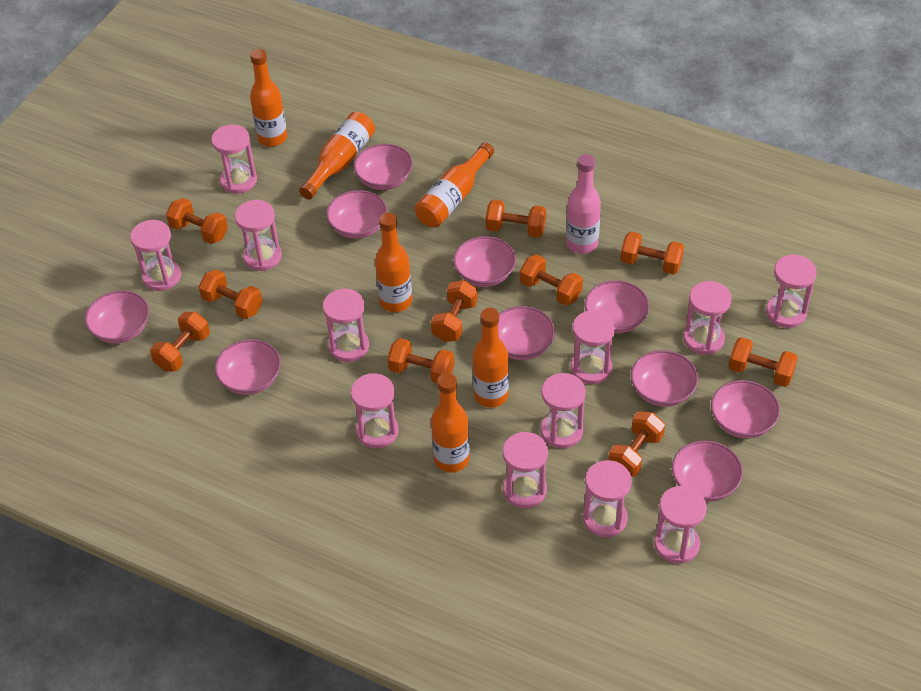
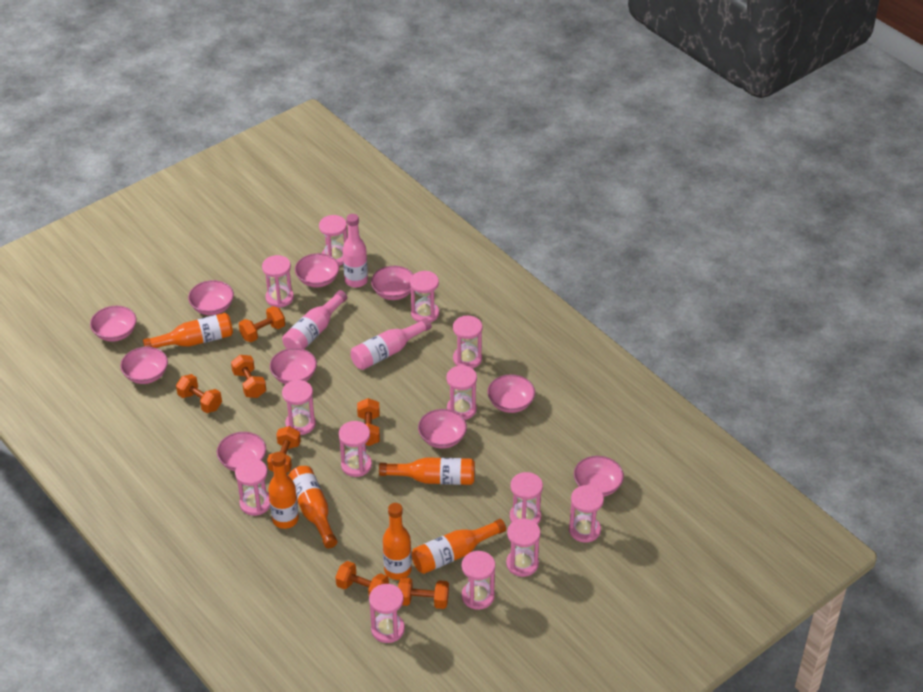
orange dumbbell: [150,312,210,371] [166,198,228,244] [198,269,263,319] [387,338,455,384] [431,280,478,342] [486,200,546,238] [520,254,583,306] [608,411,665,477] [620,232,684,275] [728,337,798,387] = 10 -> [176,374,222,413] [231,355,266,398] [239,306,285,342] [267,426,301,473] [335,561,389,595] [357,398,380,446] [398,577,449,609] = 7
pink bottle: [566,154,601,254] = 1 -> [282,290,347,349] [343,214,368,288] [350,318,432,370] = 3
pink hourglass: [130,220,181,291] [211,124,257,193] [235,200,282,271] [322,288,369,362] [351,373,399,448] [503,432,548,508] [541,373,586,448] [571,310,615,384] [583,460,632,537] [654,486,707,563] [684,281,732,355] [766,255,817,328] = 12 -> [235,459,270,516] [262,255,294,308] [282,380,316,435] [319,215,347,266] [339,421,372,477] [369,584,405,643] [410,271,439,322] [446,365,477,420] [453,316,483,369] [462,551,495,610] [506,519,540,577] [510,472,543,525] [569,485,604,543] = 13

